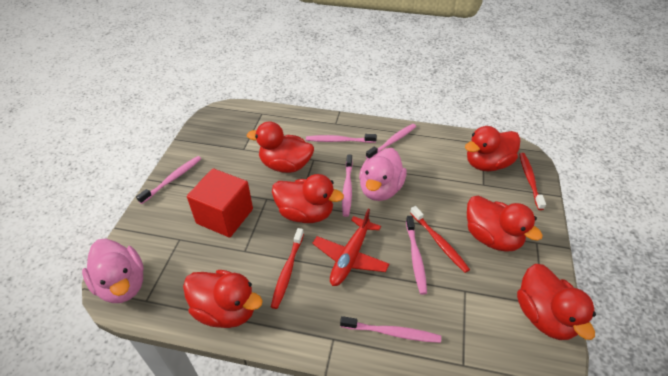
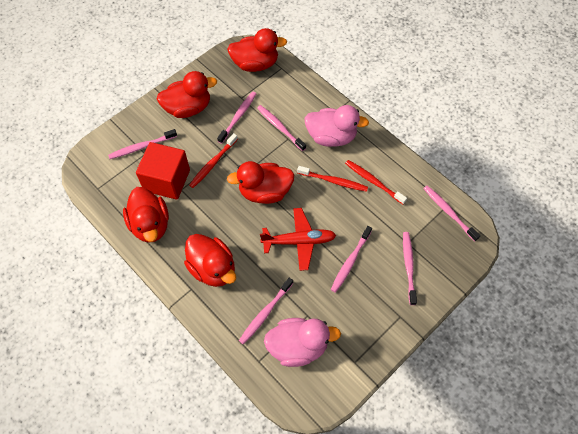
pink toothbrush: [136,156,201,204] [306,134,377,143] [340,316,441,343] [342,155,353,217] [366,124,416,159] [406,216,427,295] = 6 -> [108,129,177,159] [217,92,256,144] [239,278,293,345] [257,105,306,151] [331,226,372,293] [403,232,417,305] [423,186,480,241] = 7
red duck: [183,270,263,328] [247,122,314,173] [272,174,344,223] [465,126,520,171] [467,196,543,252] [517,264,596,340] = 6 -> [123,187,169,243] [157,71,217,118] [184,234,236,287] [227,28,287,72] [227,161,294,204] = 5

